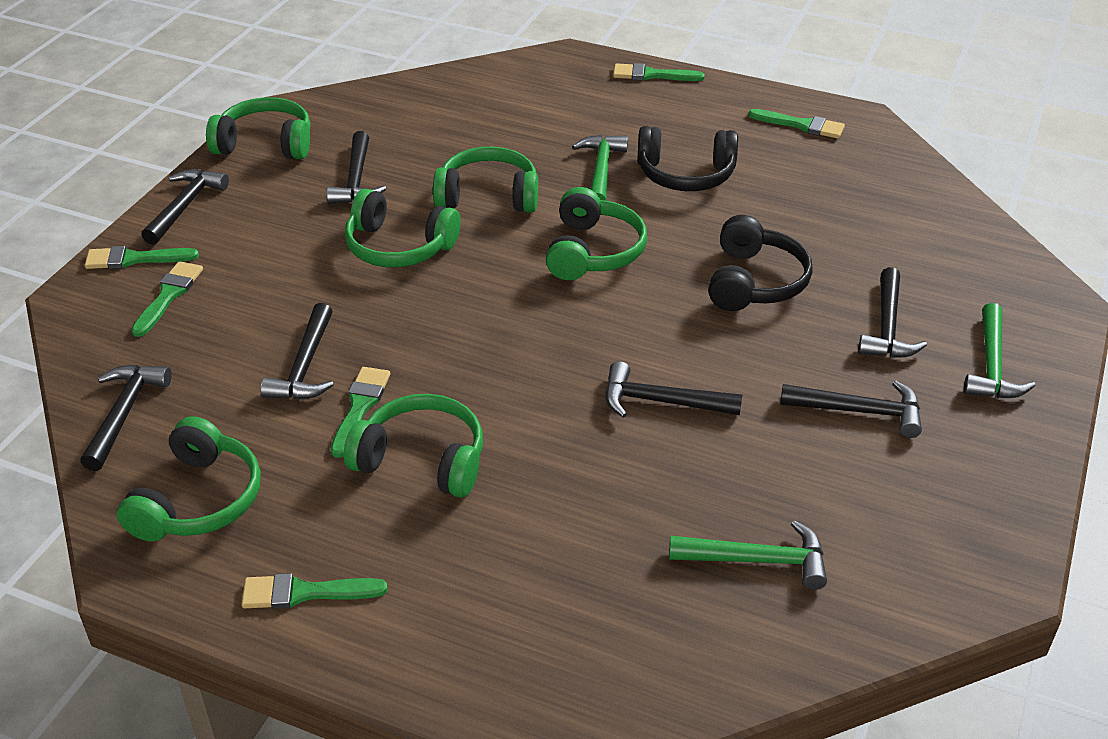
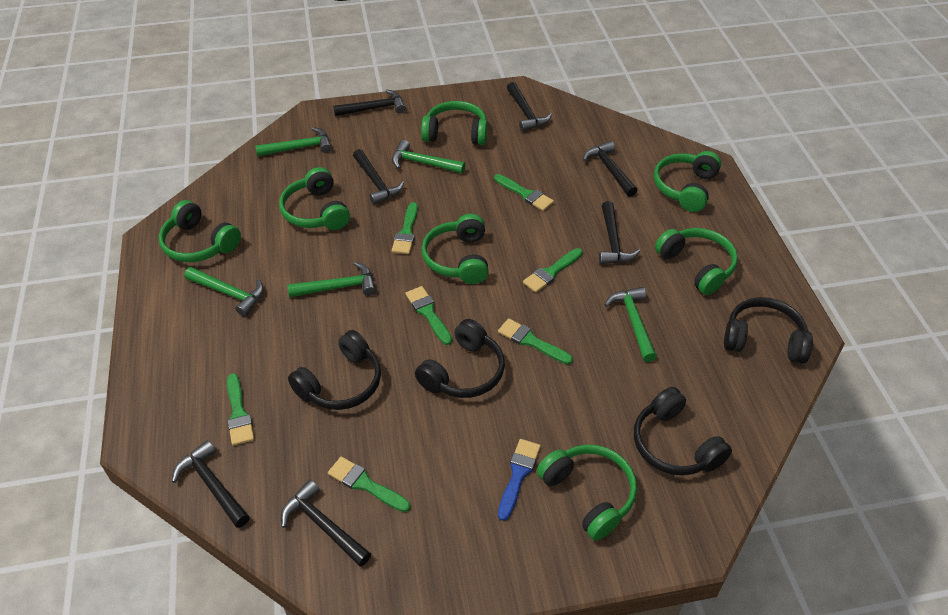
black headphones: [637,126,738,191] [708,215,813,311] = 2 -> [288,330,381,410] [415,319,505,398] [634,387,732,475] [724,297,813,364] = 4
blue brush: none = 0 -> [498,439,541,521] = 1
green brush: [85,246,199,269] [131,261,203,337] [241,573,388,609] [331,367,390,458] [613,63,705,81] [748,109,845,139] = 6 -> [227,373,254,446] [328,456,410,512] [392,202,418,254] [405,286,452,345] [494,174,554,211] [498,318,573,364] [523,248,583,293] = 7
green hammer: [572,135,628,201] [669,521,827,590] [964,303,1035,398] = 3 -> [184,267,264,316] [255,127,332,156] [287,262,376,298] [392,140,465,173] [604,287,657,362] = 5
green headphones: [117,416,261,542] [206,97,310,159] [343,394,483,498] [345,189,461,267] [433,147,538,213] [546,187,647,280] = 6 -> [159,200,241,262] [279,167,350,230] [421,101,488,145] [421,214,489,284] [537,445,637,540] [654,151,721,212] [655,228,738,295] = 7

